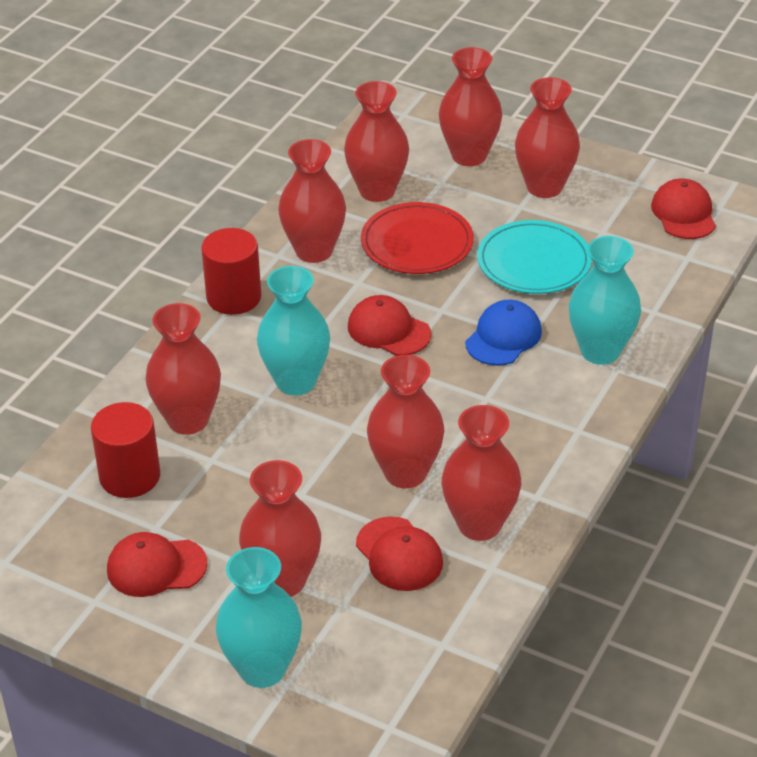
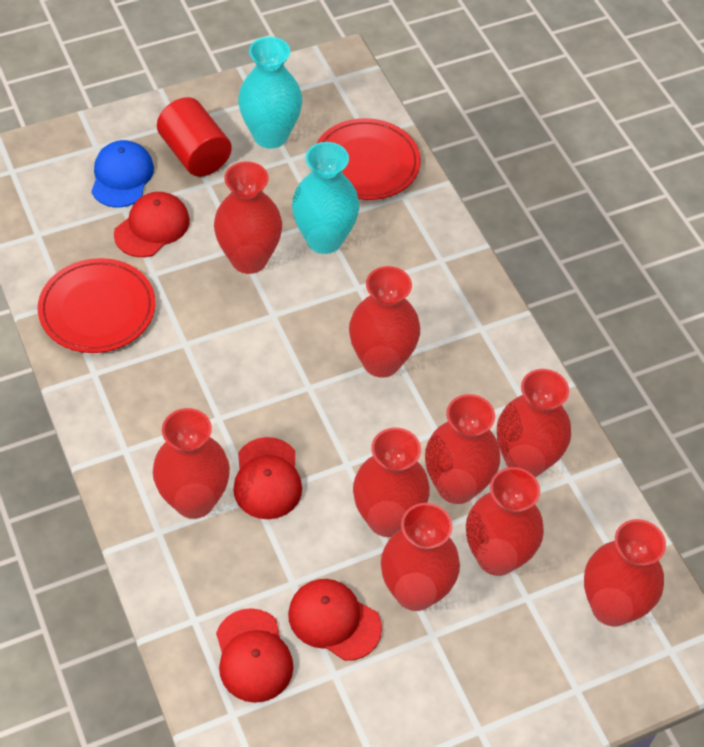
red cylinder: [91,402,160,498] [201,228,261,315] = 2 -> [157,97,232,177] = 1
red plate: [361,202,474,274] = 1 -> [38,258,155,353] [316,118,421,200] = 2
red vase: [146,303,221,435] [239,460,321,597] [278,139,346,263] [344,81,409,202] [367,355,444,488] [439,47,502,166] [442,405,521,541] [515,77,580,198] = 8 -> [153,408,230,519] [214,161,282,274] [349,266,420,378] [353,427,430,537] [381,503,460,611] [425,394,500,504] [466,467,544,576] [497,369,571,477] [584,519,666,627] = 9
turquoise plate: [477,220,592,294] = 1 -> none = 0
turquoise vase: [216,547,302,688] [257,266,330,396] [569,236,641,365] = 3 -> [238,37,302,148] [292,142,359,254] = 2

